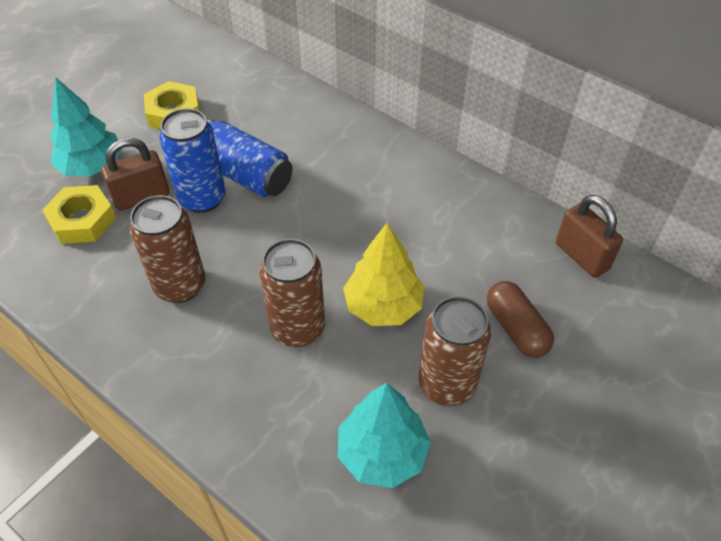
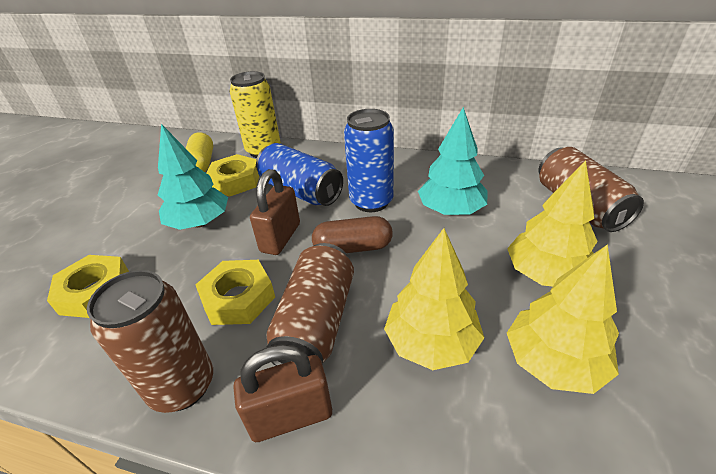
yellow can: none = 0 -> [230,71,281,158] = 1
yellow capsule: none = 0 -> [186,132,213,172] = 1
yellow nut: [42,185,116,244] [144,81,200,129] = 2 -> [47,255,129,318] [196,260,275,325] [207,154,259,197] = 3
yellow tree: [343,223,424,326] = 1 -> [384,228,484,370] [507,160,598,287] [507,244,619,394] = 3

